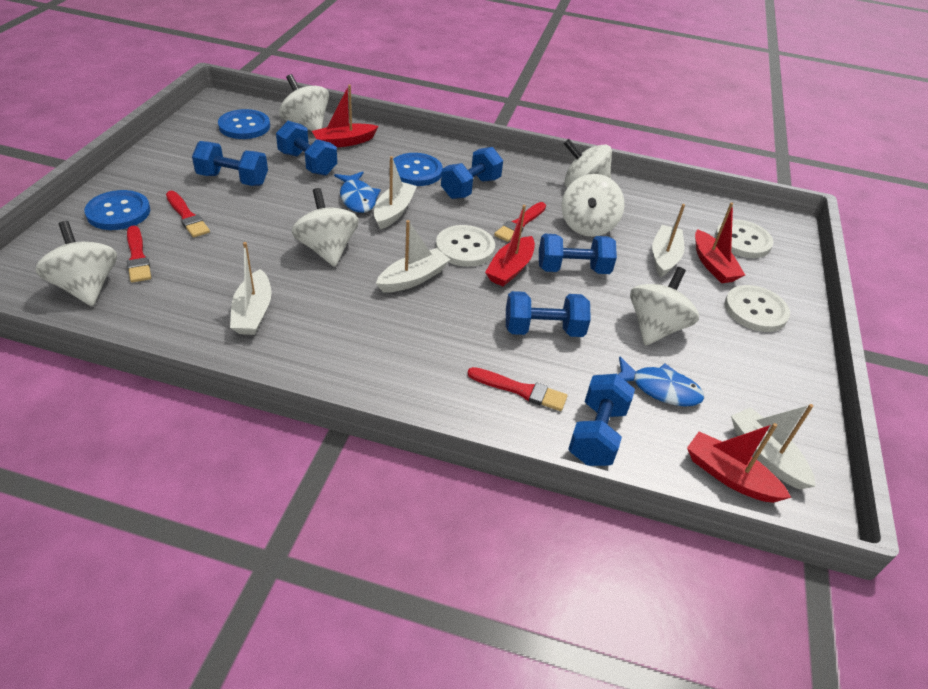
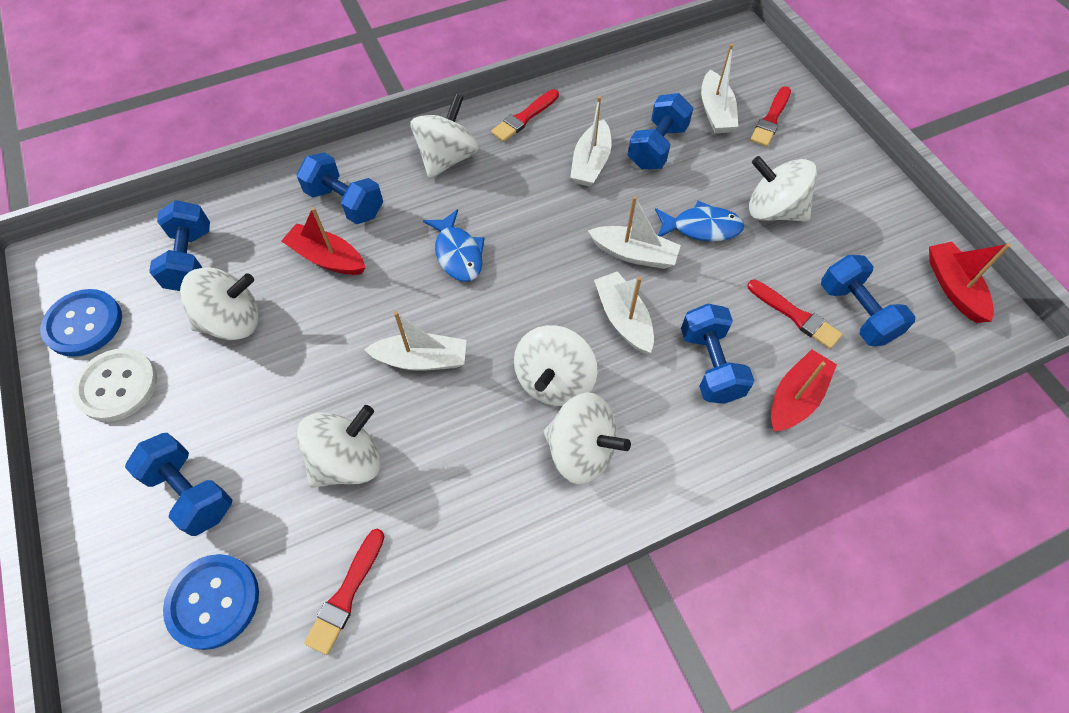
blue button: [85,190,150,230] [218,109,270,139] [393,153,443,186] = 3 -> [40,289,122,357] [163,554,259,650] = 2
red boat: [312,85,378,147] [485,205,535,286] [687,423,791,503] [695,203,745,283] = 4 -> [281,207,366,275] [771,349,837,432] [929,242,1011,323] = 3
white button: [436,225,495,267] [715,219,773,258] [725,285,790,332] = 3 -> [72,348,157,422] = 1

